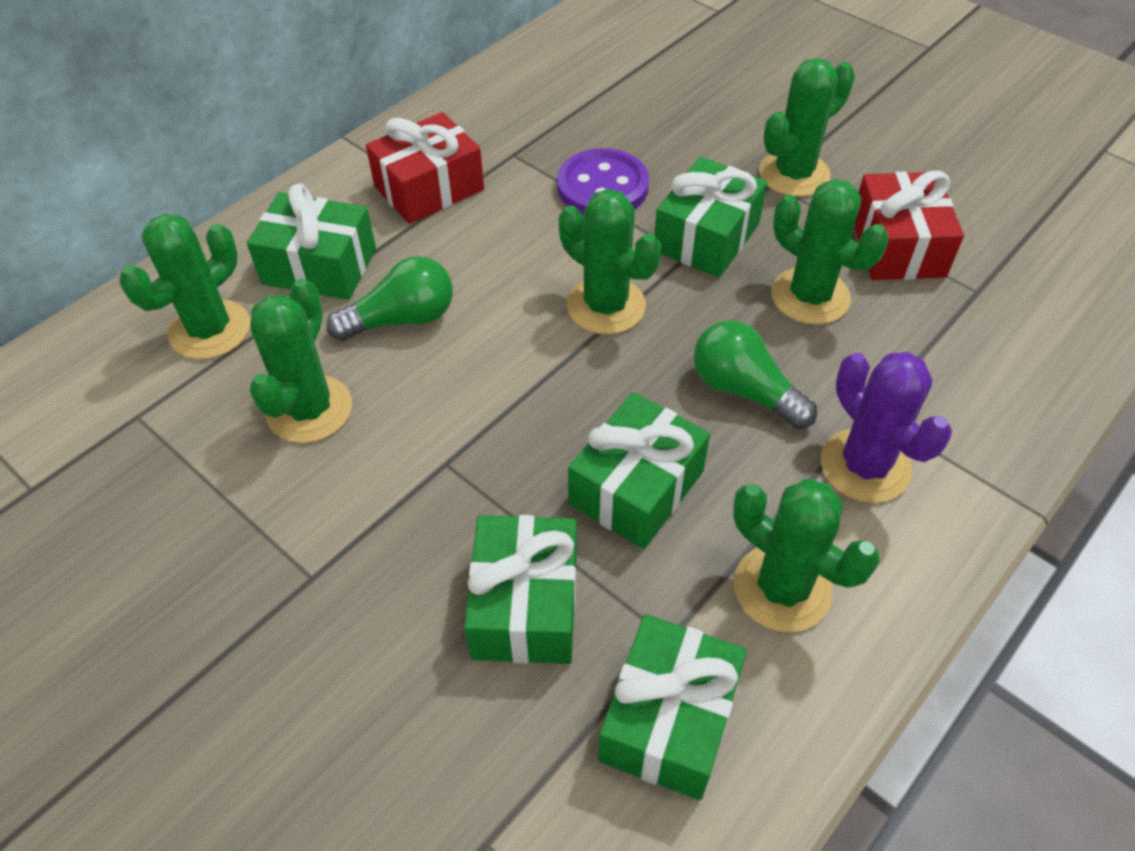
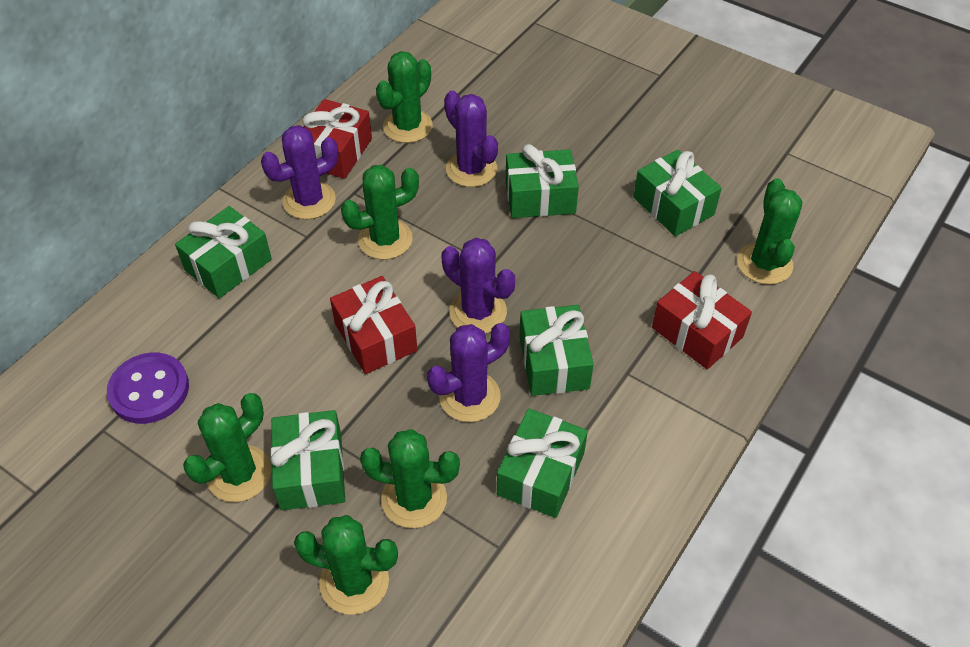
green gift: [247,183,376,300] [464,515,577,664] [568,392,710,549] [598,614,747,800] [654,157,767,277] = 5 -> [175,206,272,298] [271,410,345,510] [497,408,588,518] [506,144,579,218] [519,305,594,396] [633,150,722,236] = 6
green light bulb: [326,256,453,341] [694,320,817,429] = 2 -> none = 0
purple cactus: [821,352,952,503] = 1 -> [261,125,338,219] [427,323,510,422] [441,238,515,334] [444,91,498,187] = 4
red gift: [366,112,484,224] [854,171,964,280] = 2 -> [302,99,372,179] [330,276,417,374] [652,271,752,369] = 3

